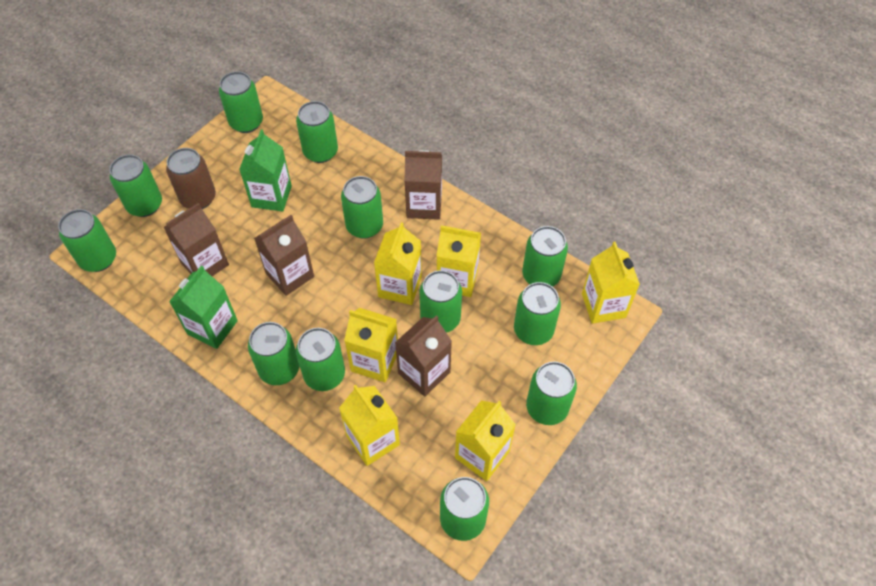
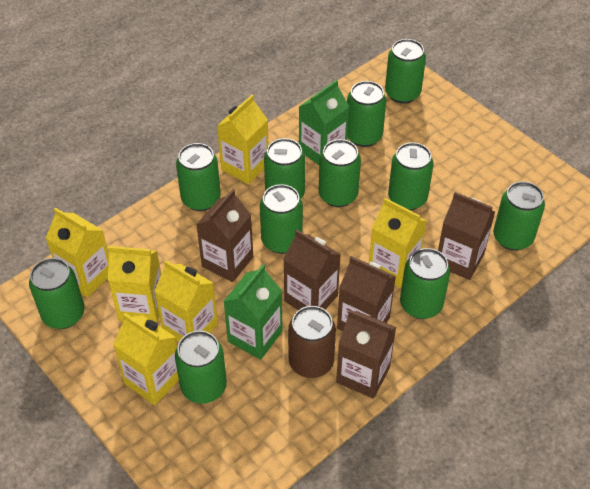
brown carton: [163,203,229,276] [254,215,314,296] [395,315,452,397] [404,150,442,220] = 4 -> [196,189,253,282] [283,229,341,310] [336,310,396,399] [337,256,396,332] [438,192,495,280] = 5
green can: [58,209,116,272] [109,155,162,217] [219,71,263,133] [248,322,299,385] [296,101,338,163] [296,328,345,391] [341,176,383,239] [419,270,462,333] [440,477,489,541] [514,282,561,345] [522,226,568,287] [526,362,577,425] = 12 -> [29,258,85,329] [175,331,227,404] [176,143,221,211] [260,184,303,254] [264,138,305,198] [319,139,361,207] [347,81,386,147] [385,39,426,104] [388,142,433,210] [400,248,450,319] [493,181,545,251] = 11

